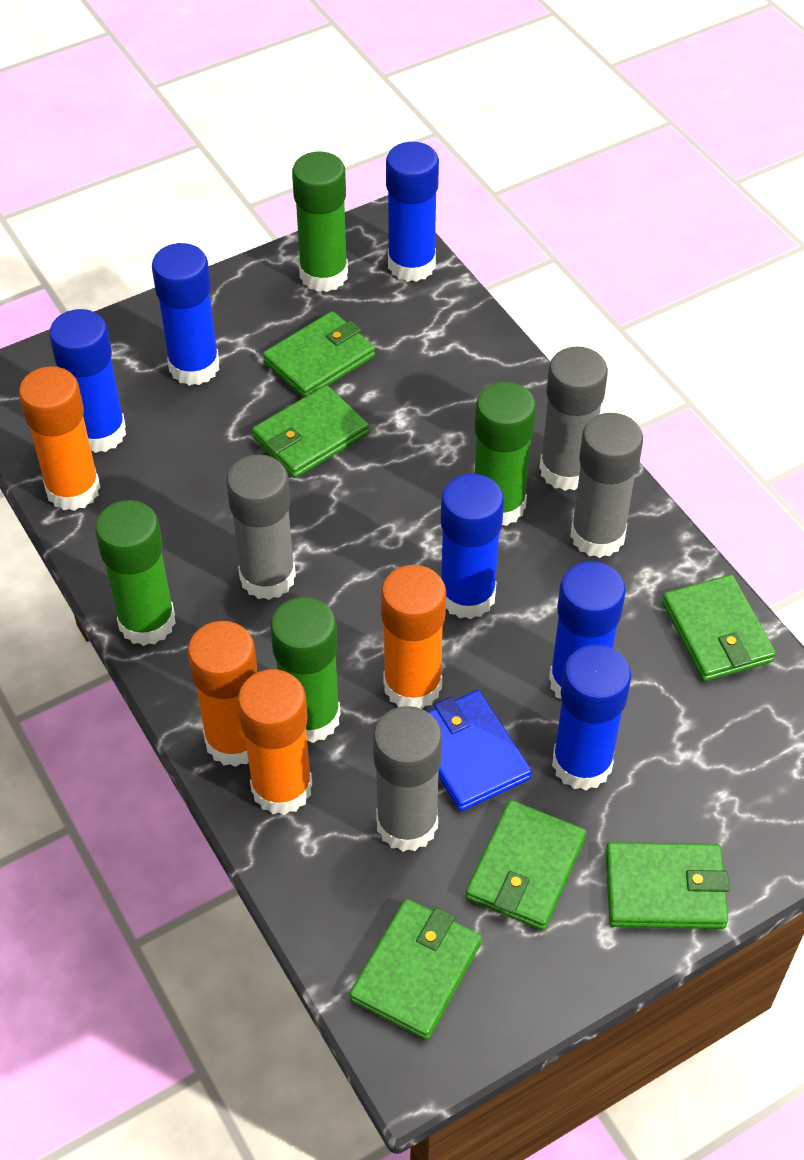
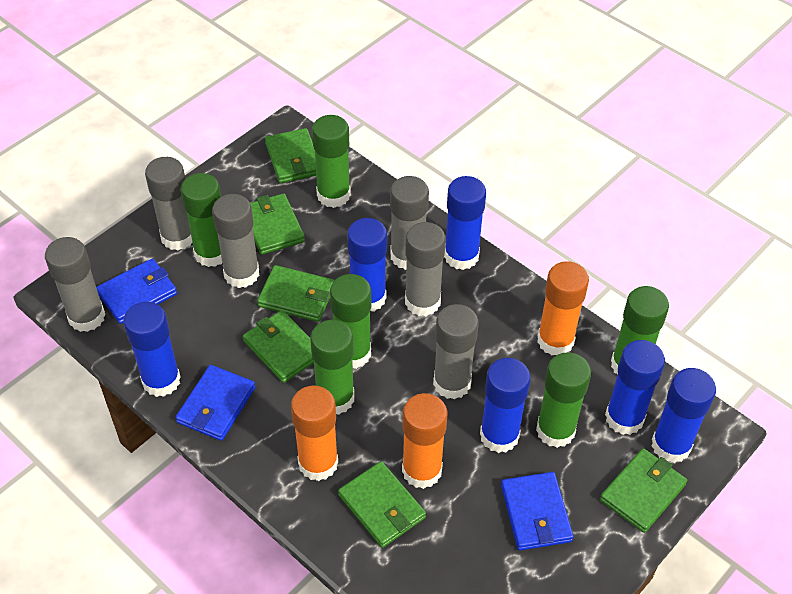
blue wallet: [428,690,532,811] = 1 -> [96,259,177,324] [175,365,255,441] [501,472,574,551] = 3
green glue stick: [95,500,175,646] [270,597,341,743] [292,152,348,292] [475,382,536,526] = 4 -> [181,173,222,267] [310,320,354,415] [312,115,351,208] [330,274,371,369] [536,352,591,448] [611,286,669,374] = 6
grey glue stick: [226,455,296,600] [373,706,442,852] [540,347,608,491] [570,413,643,558] = 4 -> [45,237,105,332] [145,157,193,251] [212,194,259,288] [390,176,429,270] [405,222,446,316] [433,304,479,400] = 6
orange glue stick: [19,366,100,511] [187,621,257,767] [237,669,312,815] [381,565,446,709] = 4 -> [291,386,338,481] [402,393,448,489] [537,261,589,356] = 3

